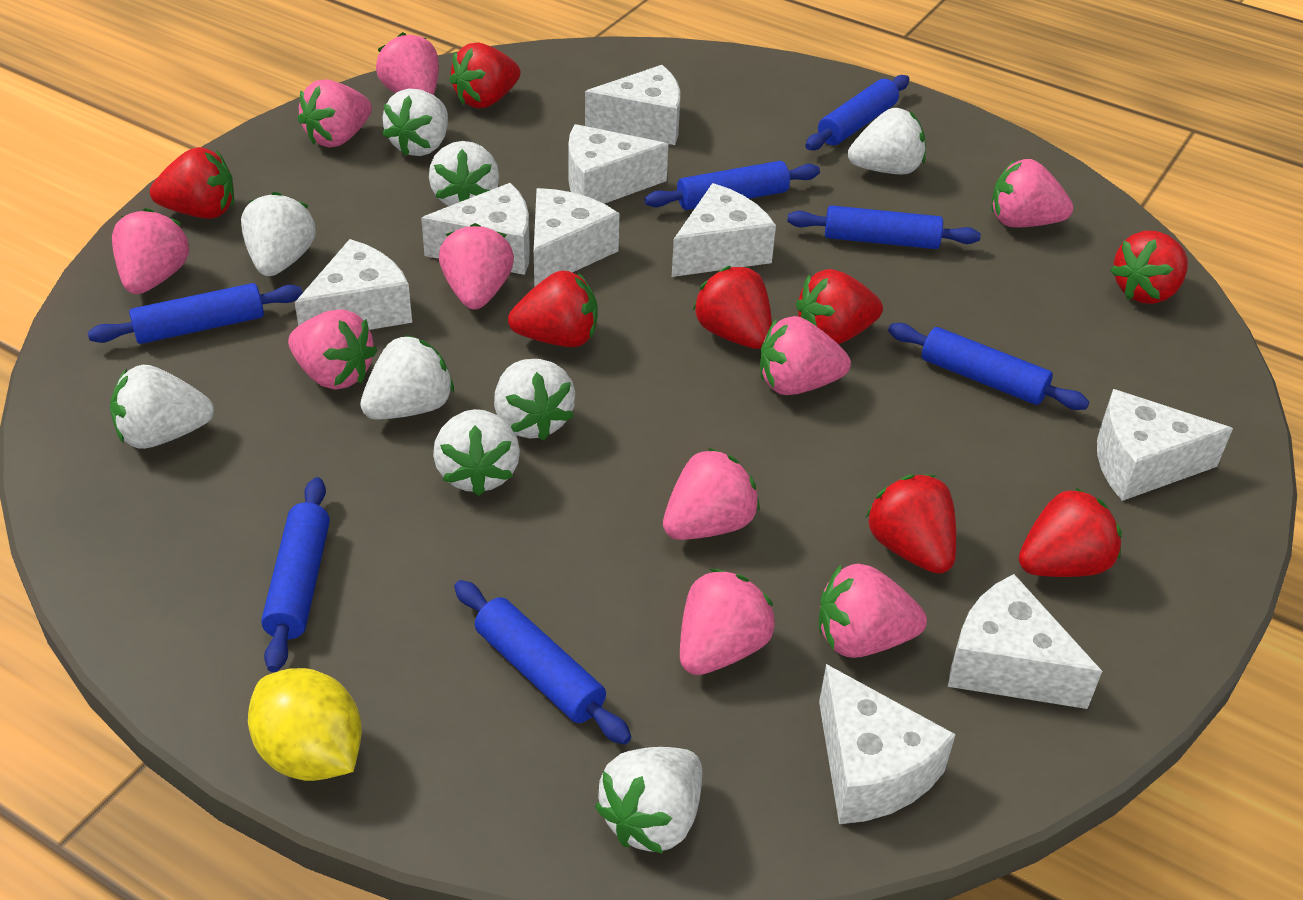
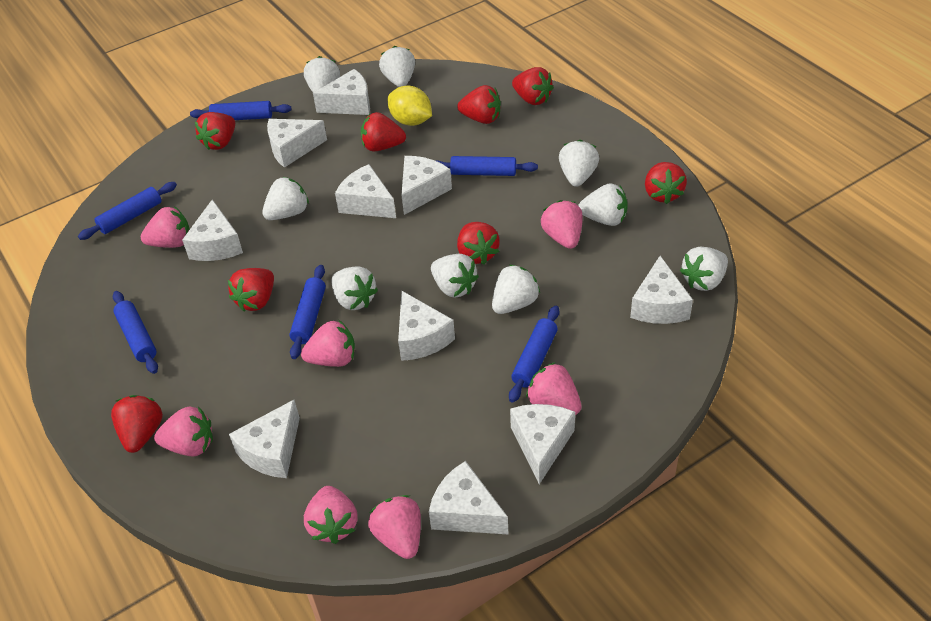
blue rolling pin: [87,283,303,344] [261,477,330,672] [454,580,631,745] [645,161,820,210] [787,205,981,249] [805,75,909,150] [888,323,1089,410] = 7 -> [78,182,177,240] [113,291,158,374] [190,101,292,120] [289,265,326,359] [435,156,538,176] [509,306,559,403] = 6
pink strawberry: [112,208,189,294] [288,309,377,390] [298,79,372,147] [376,32,439,95] [439,223,514,310] [663,448,760,540] [680,569,775,675] [760,316,851,395] [819,564,927,658] [991,159,1073,228] = 10 -> [141,206,190,248] [154,406,213,457] [301,320,355,367] [304,486,357,544] [368,495,421,559] [526,362,582,415] [541,200,583,249] = 7
white cheese: [295,239,412,330] [421,183,530,275] [534,188,619,287] [568,124,668,204] [585,65,680,145] [672,183,776,277] [819,664,956,824] [948,574,1102,709] [1097,389,1233,501] = 9 -> [182,199,243,261] [229,400,300,478] [267,119,327,168] [313,69,370,115] [335,164,396,218] [398,291,455,361] [401,156,452,215] [429,461,509,535] [510,404,575,484] [630,256,693,324] = 10

